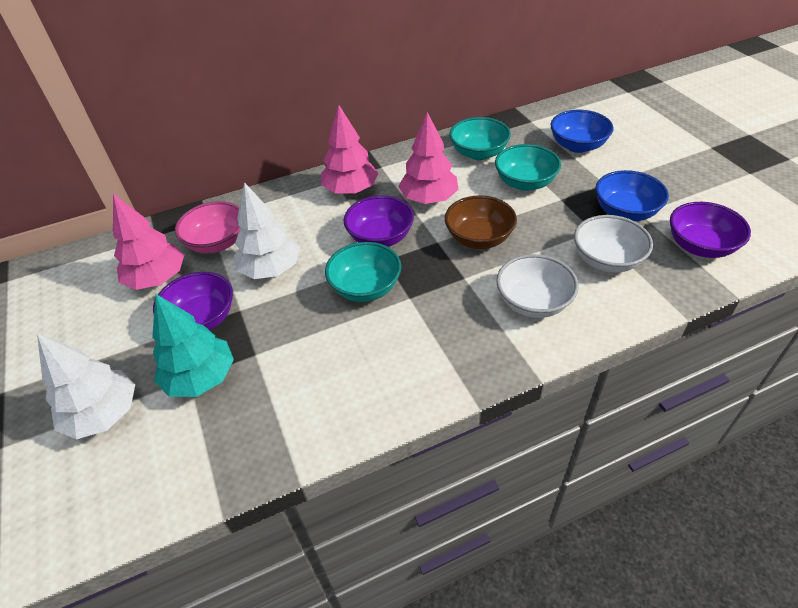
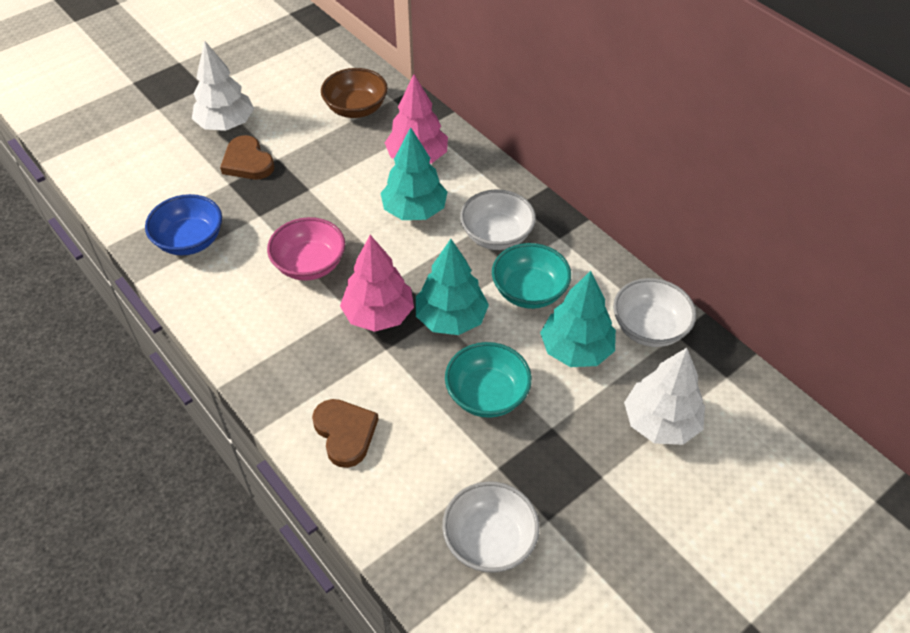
blue bowl: [550,110,614,153] [595,170,669,221] = 2 -> [145,194,222,256] = 1
brown heart: none = 0 -> [220,135,275,179] [312,399,379,468] = 2
pink tree: [113,194,184,290] [321,105,379,194] [398,112,459,204] = 3 -> [340,235,414,332] [385,74,448,164] = 2
purple bowl: [153,272,233,330] [343,195,414,247] [670,202,751,258] = 3 -> none = 0
turquoise bowl: [325,242,401,302] [449,117,511,160] [495,144,561,191] = 3 -> [445,342,532,418] [492,243,571,309] = 2
turquoise tree: [152,294,234,397] = 1 -> [380,127,447,220] [416,239,489,335] [540,271,616,367] = 3
white bowl: [496,254,578,318] [574,215,653,273] = 2 -> [442,481,540,573] [460,189,536,250] [613,278,696,347] = 3

